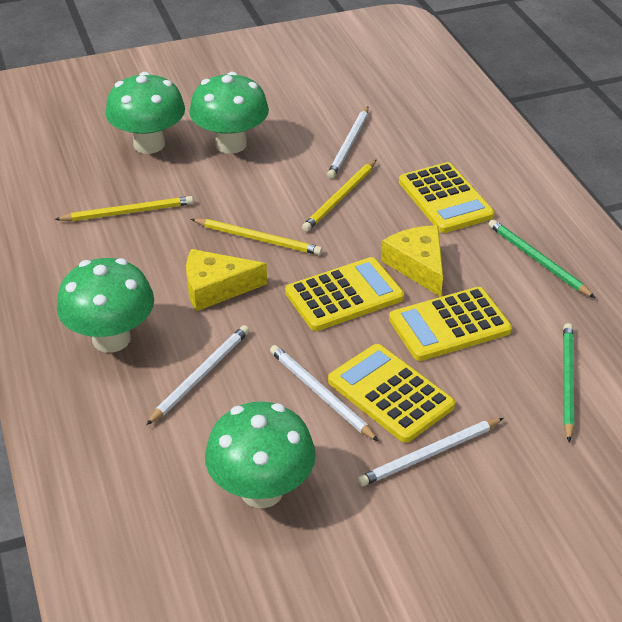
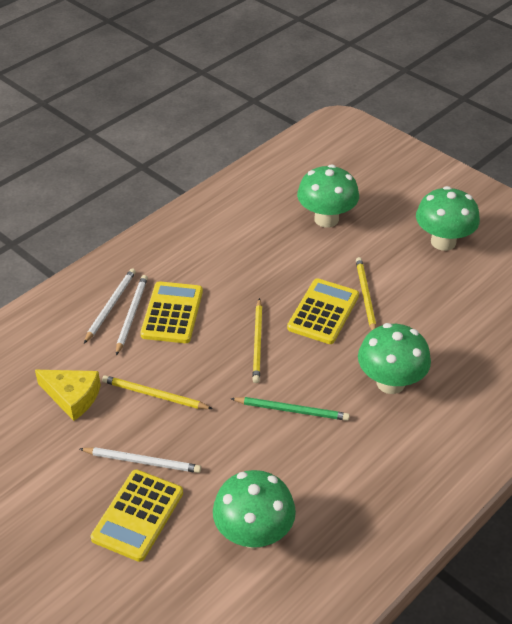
green pencil: [489,220,595,298] [563,323,574,442] = 2 -> [230,397,350,421] = 1
white pencil: [146,325,249,425] [270,345,378,441] [327,106,369,179] [358,418,504,486] = 4 -> [80,447,201,473] [84,268,136,343] [116,275,148,355] = 3
yellow calculator: [285,257,404,331] [328,344,455,443] [389,287,512,361] [399,162,495,233] = 4 -> [91,469,183,562] [140,281,203,343] [287,278,359,344] = 3
yellow cheese: [186,249,267,311] [381,225,443,297] = 2 -> [35,370,101,421] = 1

